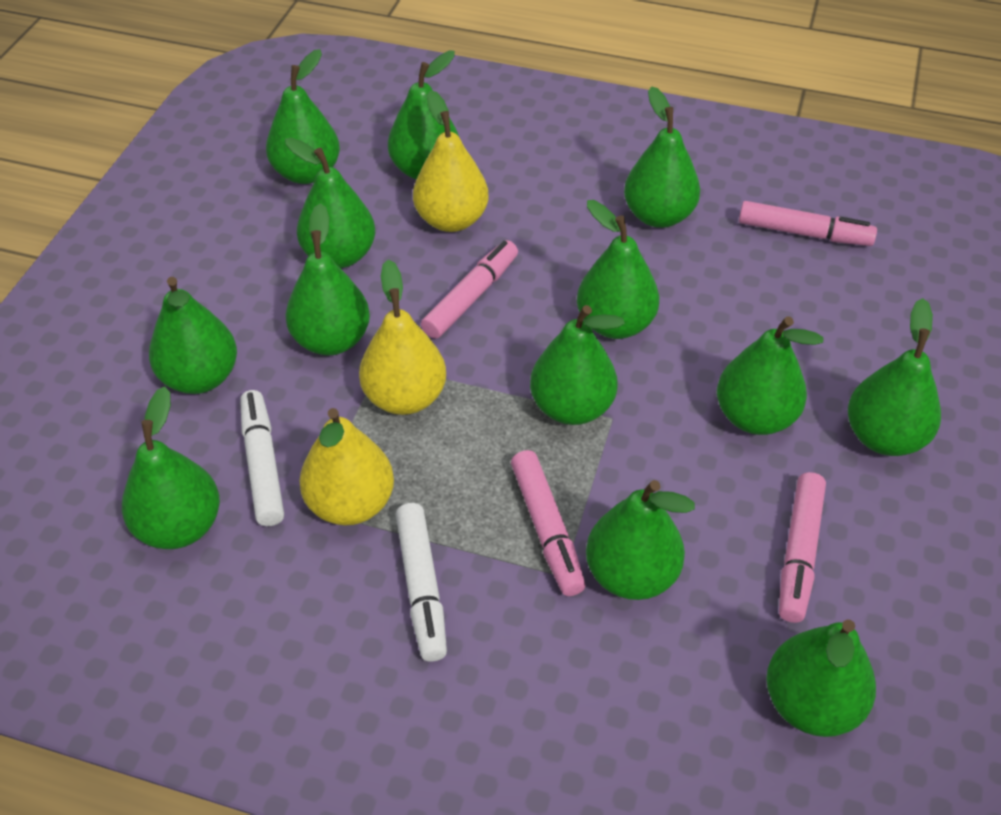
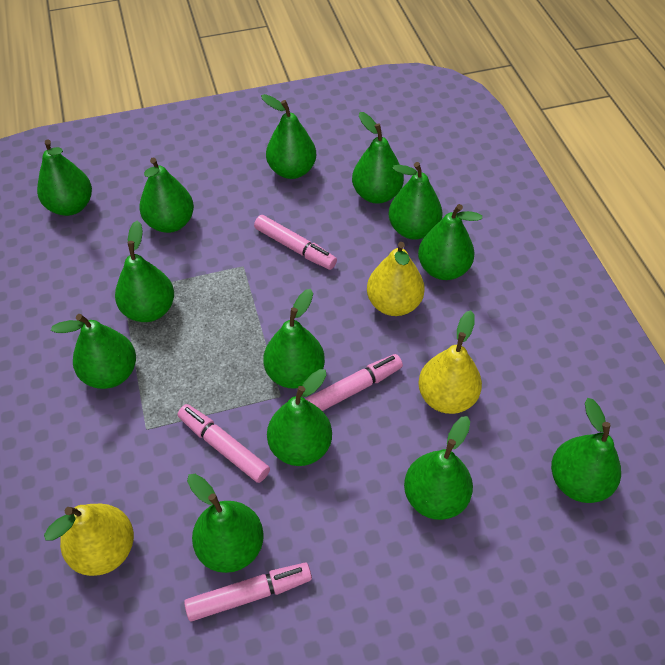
white marker: [240,390,284,526] [396,503,447,662] = 2 -> none = 0

